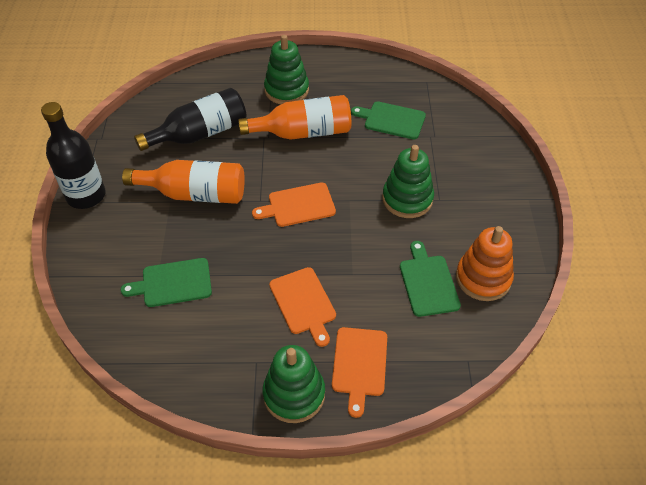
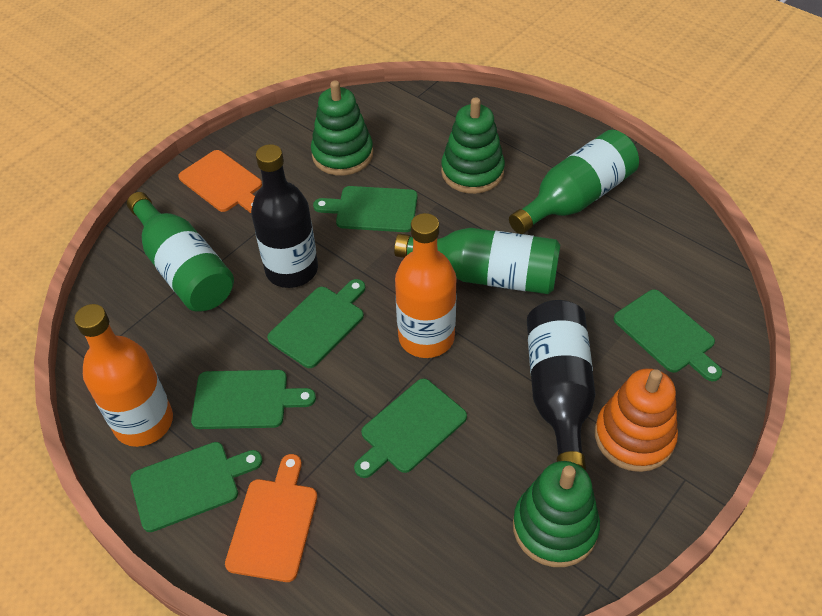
green bottle: none = 0 -> [127,192,234,312] [394,228,560,294] [509,130,639,234] = 3
green cutting board: [121,258,212,307] [351,101,426,139] [400,241,461,317] = 3 -> [130,442,263,532] [191,370,316,429] [267,279,365,368] [313,186,417,232] [354,378,467,478] [614,290,722,381] = 6
orange cutting board: [252,182,336,227] [269,267,336,347] [332,327,387,418] = 3 -> [178,150,262,213] [225,454,317,582] = 2

